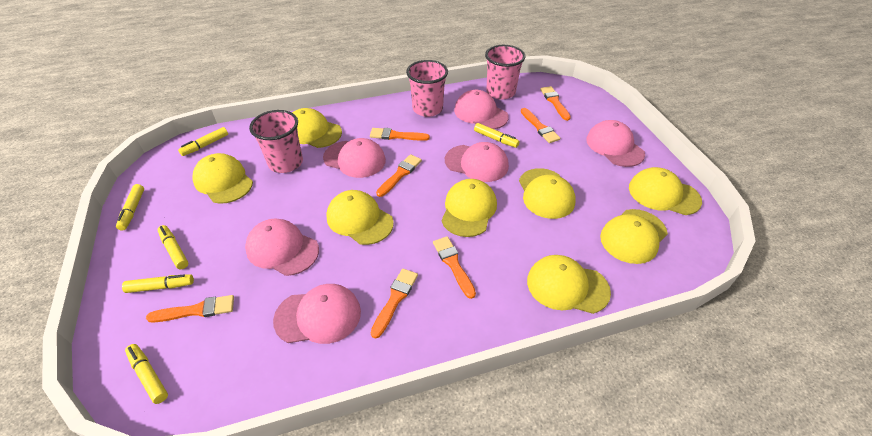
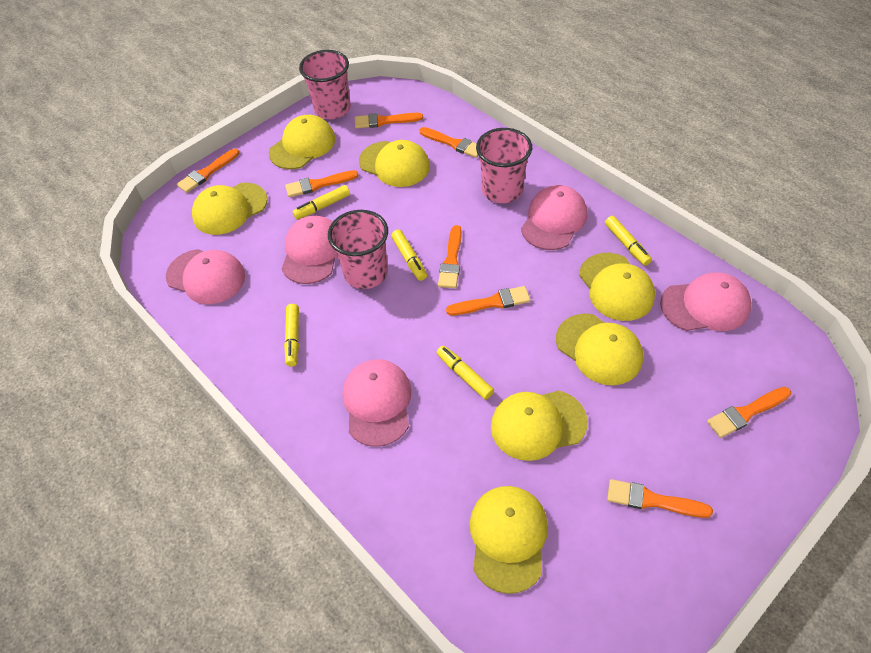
orange brush: [146,295,234,322] [370,128,430,141] [371,268,418,339] [376,154,422,197] [433,236,476,299] [521,108,560,143] [540,86,571,121] = 7 -> [177,149,239,193] [285,170,359,197] [355,113,423,128] [420,127,479,158] [438,225,462,288] [446,286,530,315] [607,479,713,518] [707,387,791,438] = 8
pink cap: [245,219,319,276] [273,284,361,344] [323,138,386,178] [445,142,509,182] [454,90,509,129] [586,120,645,167] = 6 -> [166,249,245,304] [282,215,338,284] [343,359,412,447] [521,185,587,250] [660,273,751,331] = 5
yellow cap: [192,153,253,204] [292,108,342,148] [326,190,394,245] [441,179,497,237] [519,168,576,219] [527,255,611,314] [600,209,668,264] [629,167,702,215] = 8 -> [192,183,268,235] [269,115,335,169] [359,140,430,187] [470,486,548,594] [491,390,588,461] [556,314,643,385] [579,253,655,321] = 7
yellow marker: [116,184,144,231] [122,274,194,293] [125,344,168,404] [158,225,188,269] [178,127,228,156] [474,123,520,148] = 6 -> [284,304,299,366] [293,185,350,220] [391,230,427,281] [437,346,494,400] [605,216,652,266] = 5

